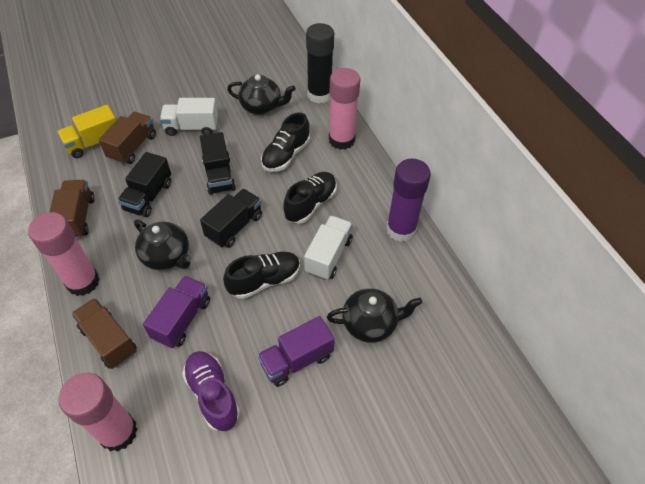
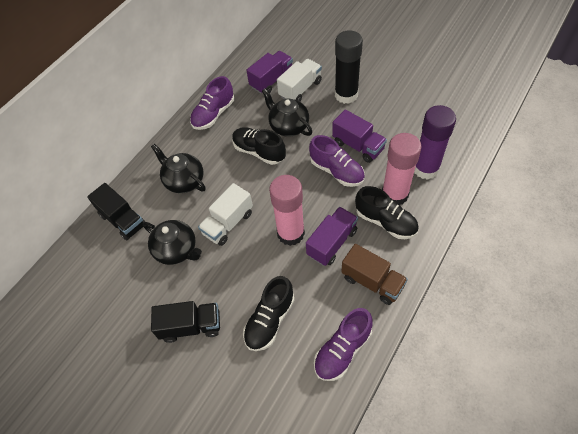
black truck: [117,152,171,217] [200,132,236,195] [200,189,262,248] = 3 -> [87,183,145,240] [151,301,220,343] = 2
brown truck: [49,180,95,239] [71,298,137,369] [99,112,156,165] = 3 -> [341,244,408,305] = 1
pink glue stick: [28,212,100,296] [59,373,138,451] [329,68,360,150] = 3 -> [269,175,305,246] [382,133,422,205] = 2
purple shoe: [182,351,240,431] = 1 -> [190,76,234,130] [309,135,365,187] [314,308,373,381] = 3
purple truck: [143,276,210,348] [257,316,335,387] = 2 -> [247,51,293,94] [306,207,358,266] [332,110,387,163] = 3
yellow truck: [57,105,116,158] = 1 -> none = 0

